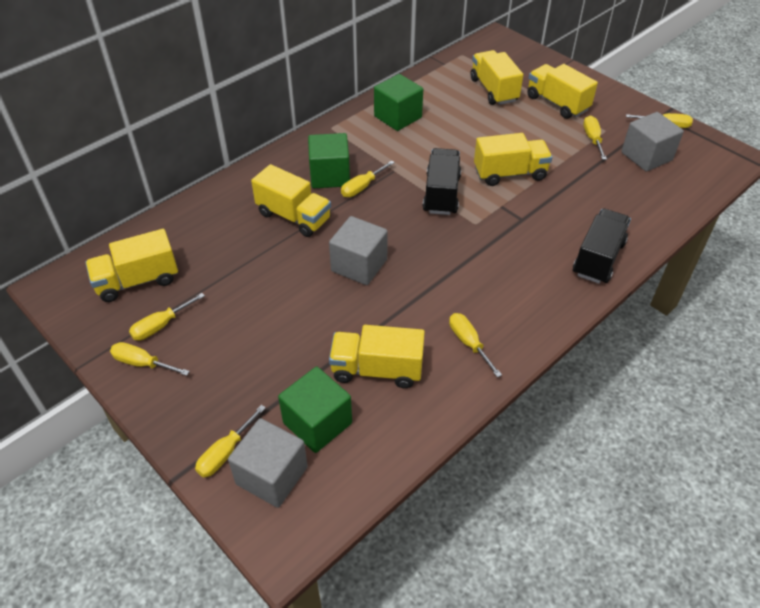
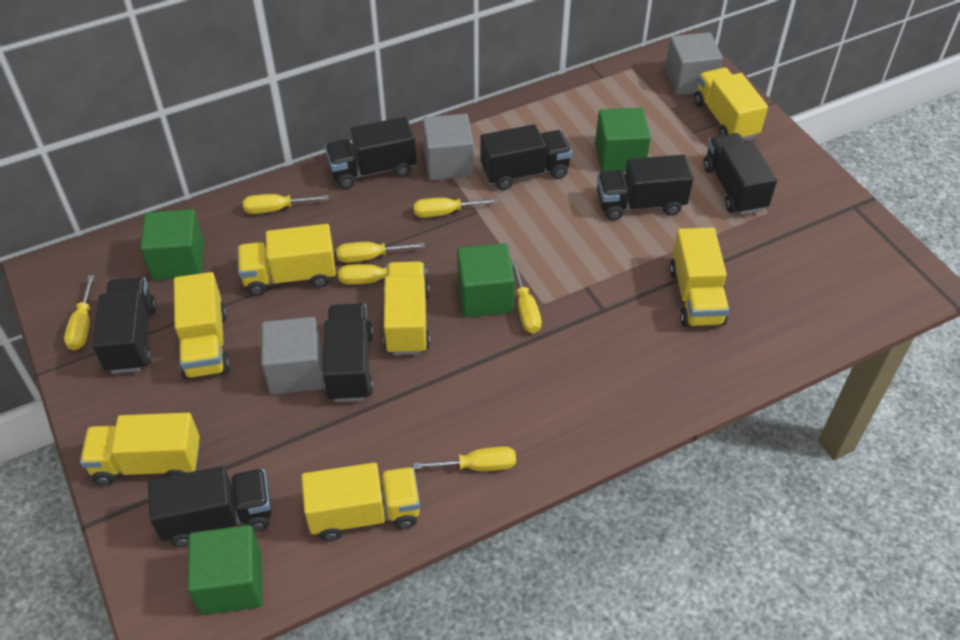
black truck: [423,148,461,215] [573,209,631,284] = 2 -> [92,277,156,374] [148,466,272,547] [323,303,373,402] [325,117,417,189] [481,124,572,190] [597,154,693,221] [703,133,777,215] = 7
green cube: [278,367,352,453] [308,133,350,188] [374,74,423,131] = 3 -> [140,209,204,280] [187,525,263,615] [457,243,515,317] [595,108,651,172] = 4
yellow truck: [85,229,178,302] [251,164,331,237] [329,325,425,388] [471,50,523,105] [474,133,552,186] [527,64,598,119] = 6 -> [80,413,200,485] [174,272,230,379] [237,224,336,296] [301,462,420,541] [383,261,430,355] [669,227,729,327] [694,67,768,140] = 7

